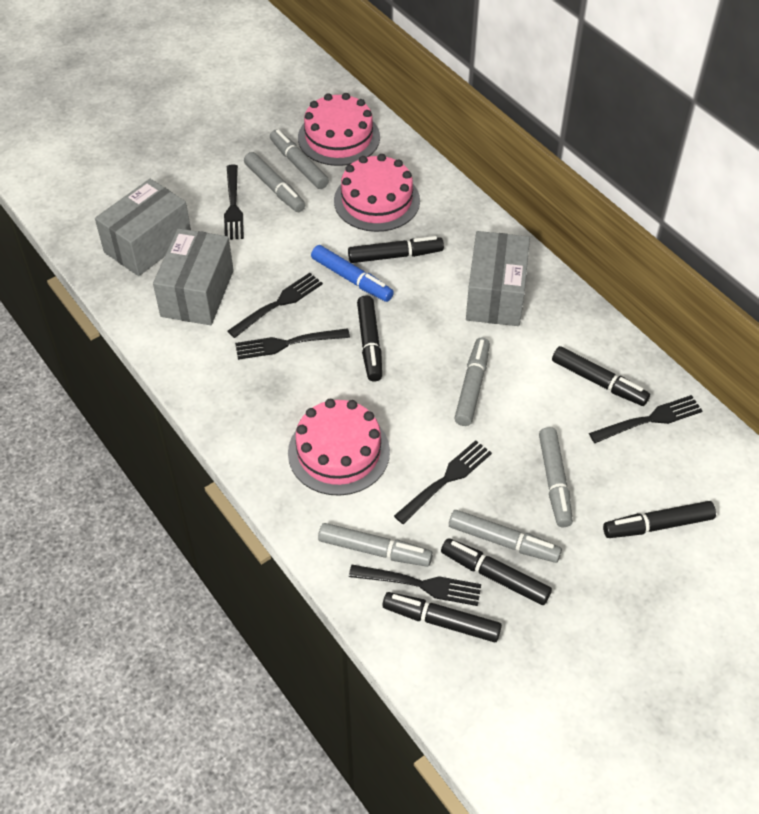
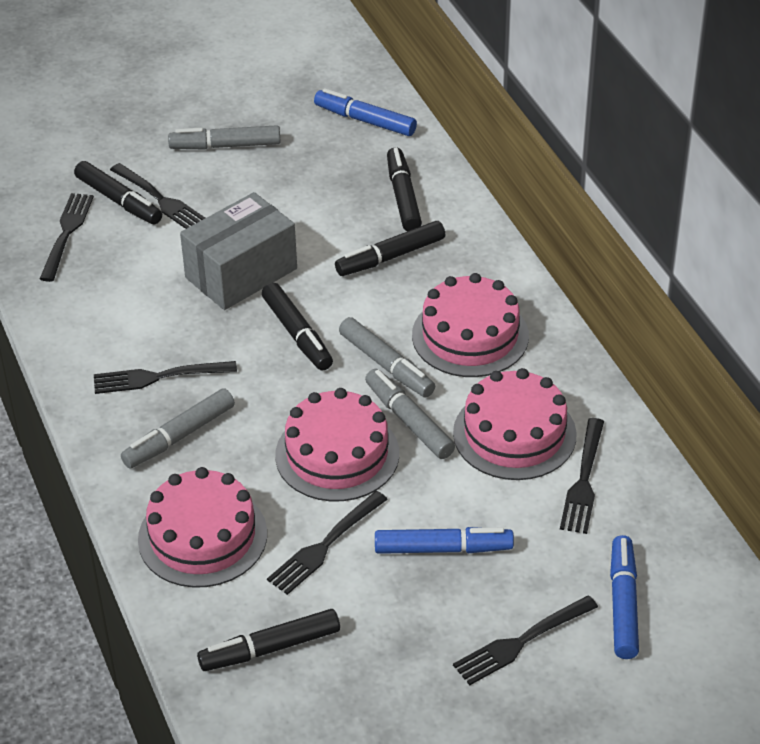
black marker: [348,236,444,263] [357,296,382,382] [382,592,502,642] [441,538,552,605] [552,346,650,406] [603,501,716,538] = 6 -> [74,161,162,224] [197,609,340,671] [262,283,333,371] [335,221,445,276] [387,147,422,231] = 5
blue marker: [311,245,394,302] = 1 -> [314,88,417,136] [375,527,514,554] [610,535,639,659] = 3
grey box: [95,179,191,276] [153,228,234,325] [466,231,530,326] = 3 -> [180,192,297,310] = 1
grey marker: [244,152,305,212] [270,129,329,189] [318,523,433,567] [449,510,562,563] [455,338,490,426] [539,427,573,527] = 6 -> [121,388,235,468] [168,125,281,149] [339,317,435,397] [365,369,455,459] = 4
pink cake: [288,399,390,496] [298,93,380,166] [334,154,420,232] = 3 -> [138,467,267,588] [275,388,399,501] [412,273,529,377] [453,368,577,480] = 4

